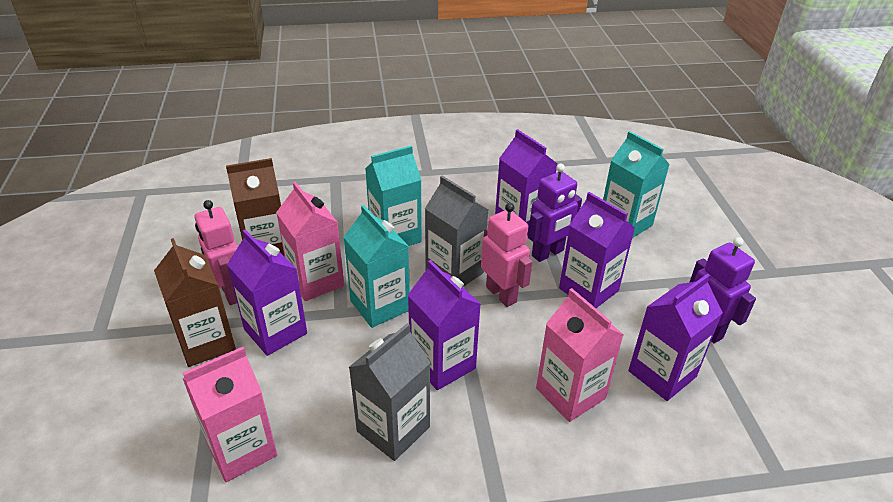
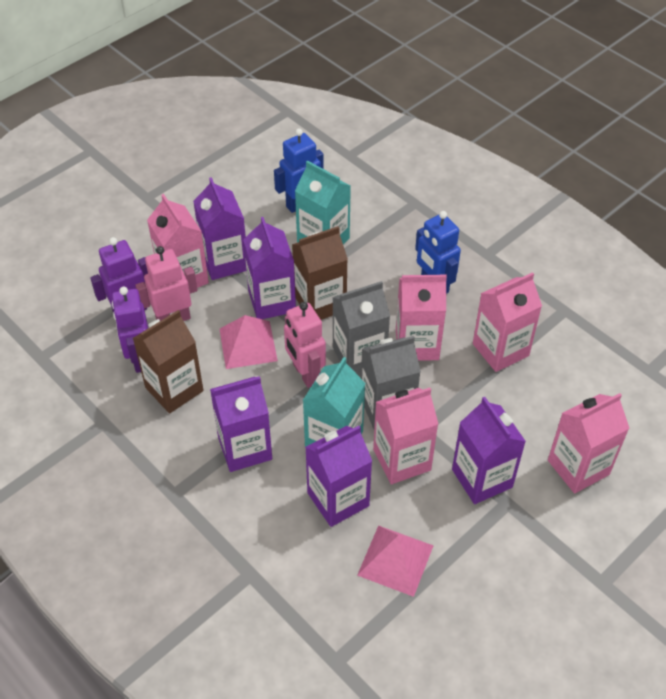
blue robot: none = 0 -> [274,128,324,213] [415,211,461,294] = 2
pink carton: [183,347,277,482] [276,182,344,301] [536,288,624,422] = 3 -> [147,194,209,288] [373,388,438,484] [396,275,447,361] [473,272,542,372] [548,393,629,494] = 5
pink pyramid: none = 0 -> [219,315,278,369] [357,525,434,597] = 2
turquoise carton: [344,205,410,328] [365,145,422,246] [603,131,670,238] = 3 -> [295,161,351,244] [303,357,366,447] = 2

